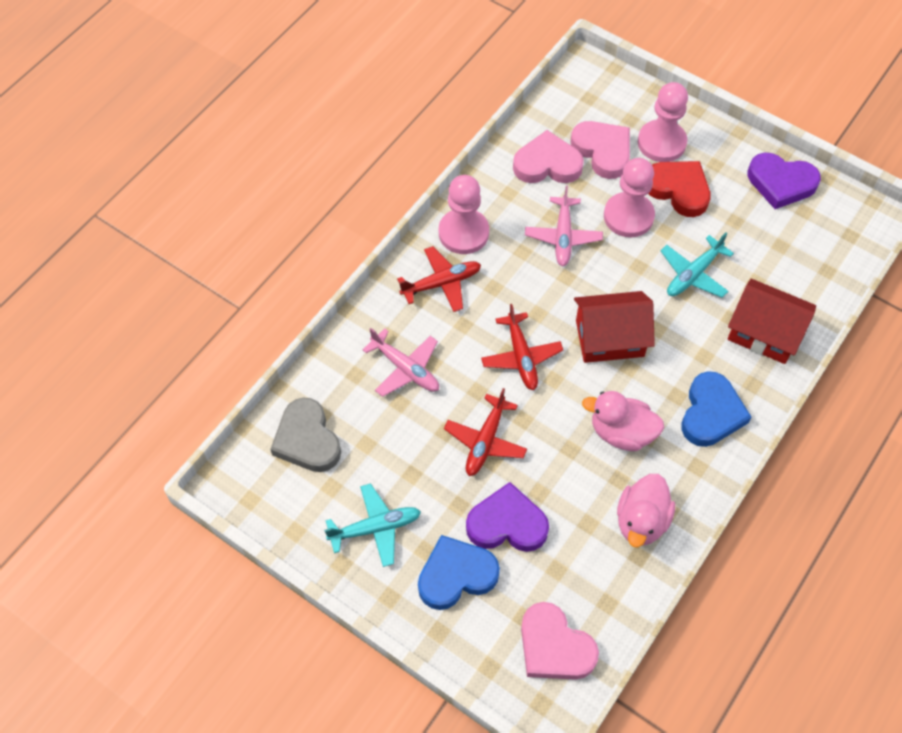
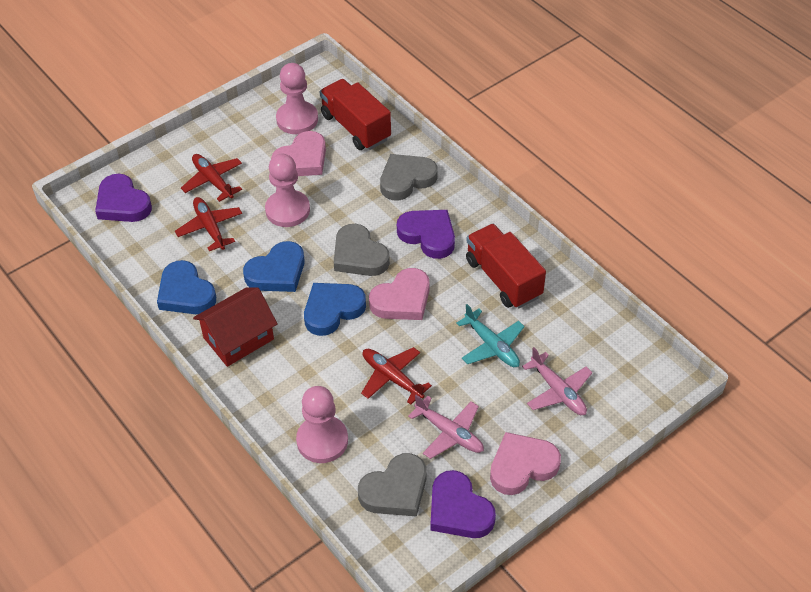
blue heart: [418,535,500,610] [681,371,751,447] = 2 -> [157,260,216,314] [243,241,305,292] [304,283,366,336] = 3
grey heart: [270,397,341,472] = 1 -> [334,224,390,276] [358,453,426,517] [380,154,438,200] = 3
pink duck: [582,391,664,451] [617,474,675,547] = 2 -> none = 0
purple heart: [466,482,549,552] [748,152,821,209] = 2 -> [95,174,152,222] [397,210,455,259] [430,470,496,538] = 3
red heart: [648,161,711,217] = 1 -> none = 0
red house: [574,291,655,363] [728,279,816,364] = 2 -> [193,287,278,367] = 1
red truck: none = 0 -> [320,79,391,150] [466,224,546,308] = 2
turquoise plane: [324,484,421,567] [661,233,734,298] = 2 -> [456,304,525,367] = 1

